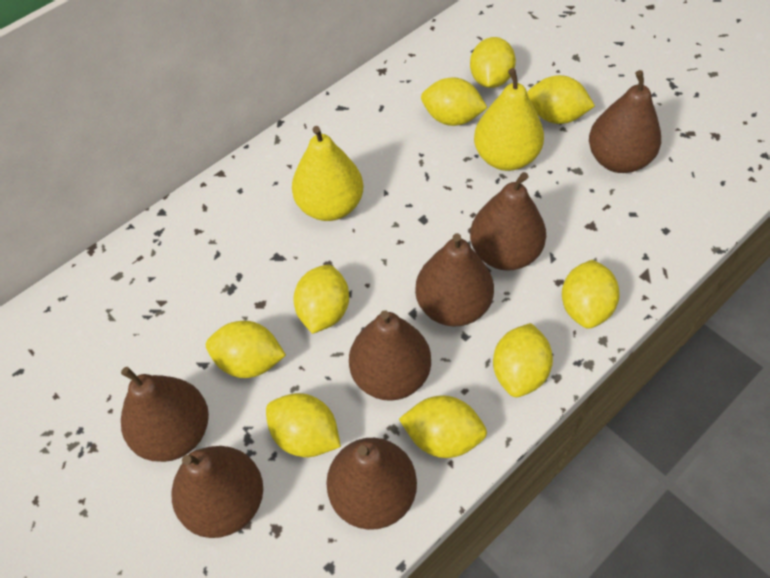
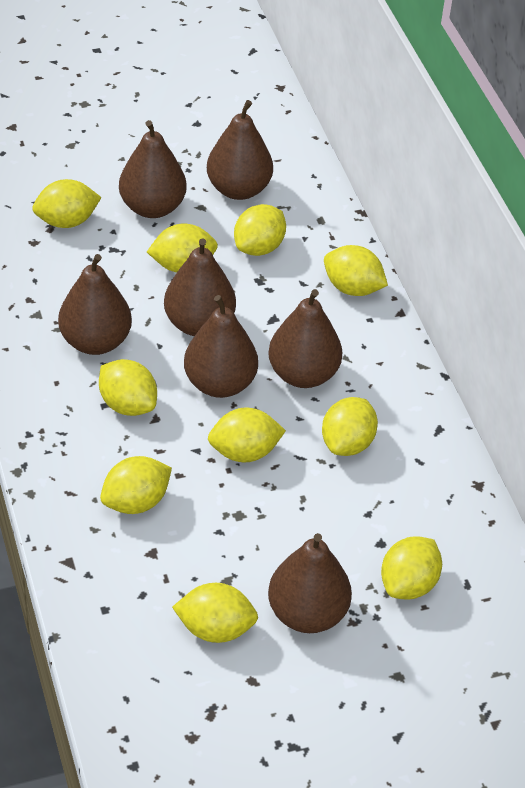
yellow lemon: [206,321,286,378] [266,393,341,457] [294,265,349,334] [399,395,487,458] [421,77,488,126] [470,37,516,88] [493,323,553,397] [527,75,595,124] [562,260,620,329] = 9 -> [32,179,102,228] [99,359,157,416] [100,456,172,514] [147,223,218,272] [172,583,258,643] [208,408,286,462] [234,204,286,256] [322,397,378,456] [324,245,388,296] [381,536,442,599] = 10
yellow pear: [292,126,363,221] [474,68,544,171] = 2 -> none = 0

